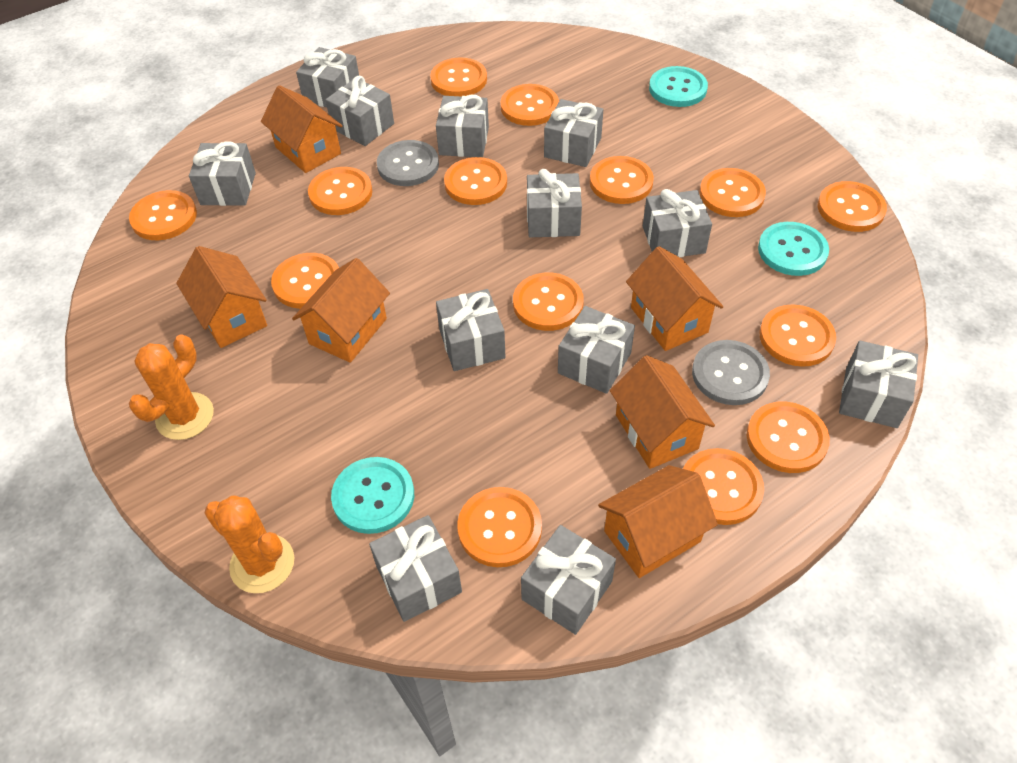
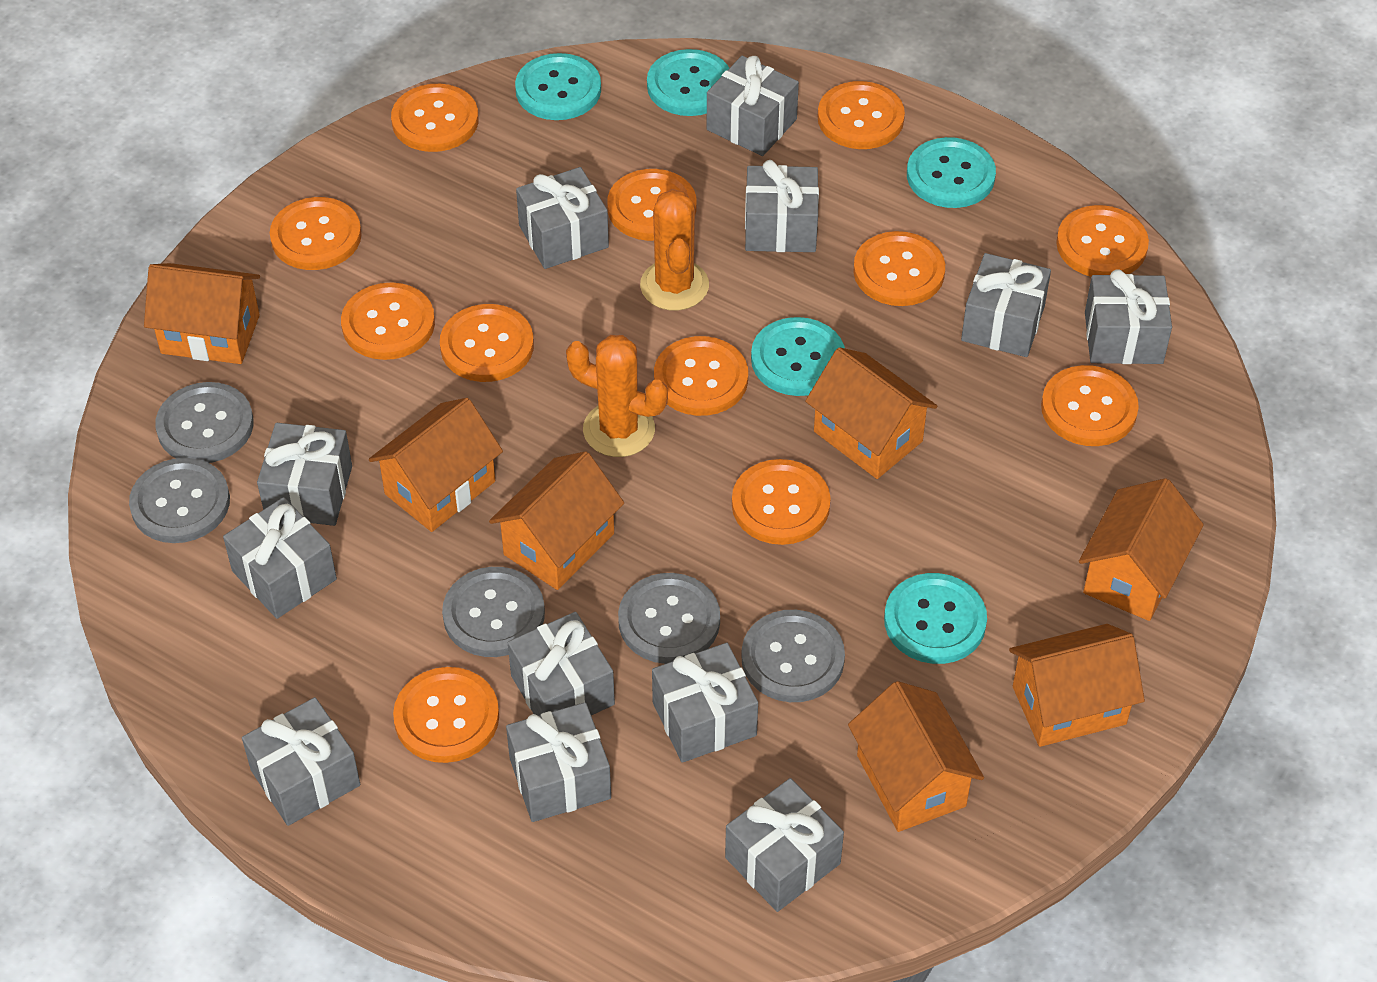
grey button: [377,140,439,186] [692,340,770,405] = 2 -> [129,458,230,543] [155,382,254,463] [442,567,545,657] [618,573,720,664] [741,610,845,702] = 5
orange button: [129,190,197,240] [271,253,339,309] [308,167,372,215] [430,58,487,96] [444,157,507,205] [457,487,542,567] [500,84,559,126] [513,272,584,331] [590,156,654,204] [683,448,764,525] [699,168,766,217] [747,402,830,473] [760,304,836,367] [818,181,887,232] = 14 -> [270,197,362,270] [341,282,435,360] [391,84,479,152] [393,667,499,763] [440,304,534,382] [607,169,697,241] [654,336,748,416] [732,459,831,545] [818,81,905,149] [853,231,945,306] [1041,365,1139,446] [1056,205,1149,277] = 12
orange house: [176,246,267,348] [261,85,342,173] [292,258,390,363] [598,465,718,578] [610,355,715,469] [626,246,723,351] = 6 -> [144,263,260,364] [369,398,503,532] [489,451,624,590] [805,347,937,479] [848,681,984,832] [1009,624,1145,747] [1079,478,1204,621] = 7
turquoise button: [331,457,414,534] [649,66,708,107] [758,222,829,276] = 3 -> [515,53,601,120] [647,49,729,116] [751,317,845,396] [884,573,987,664] [907,137,996,208] = 5

